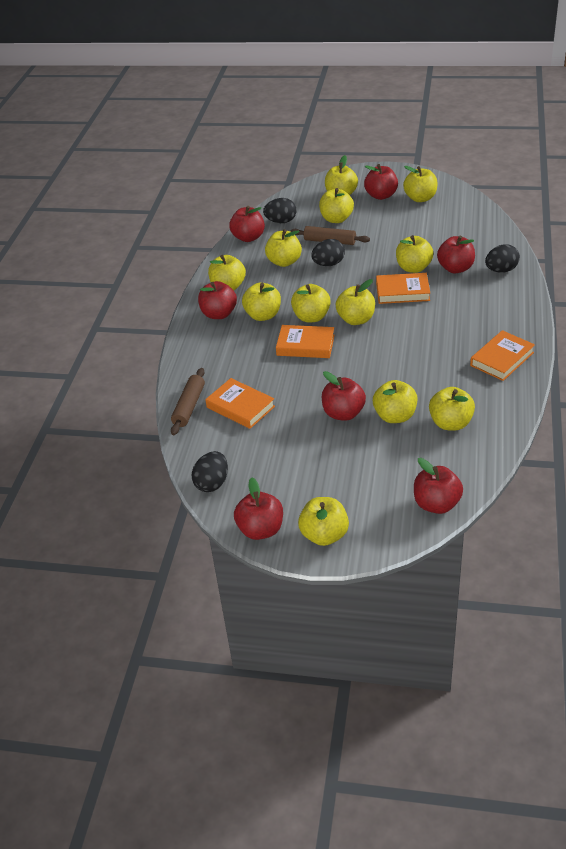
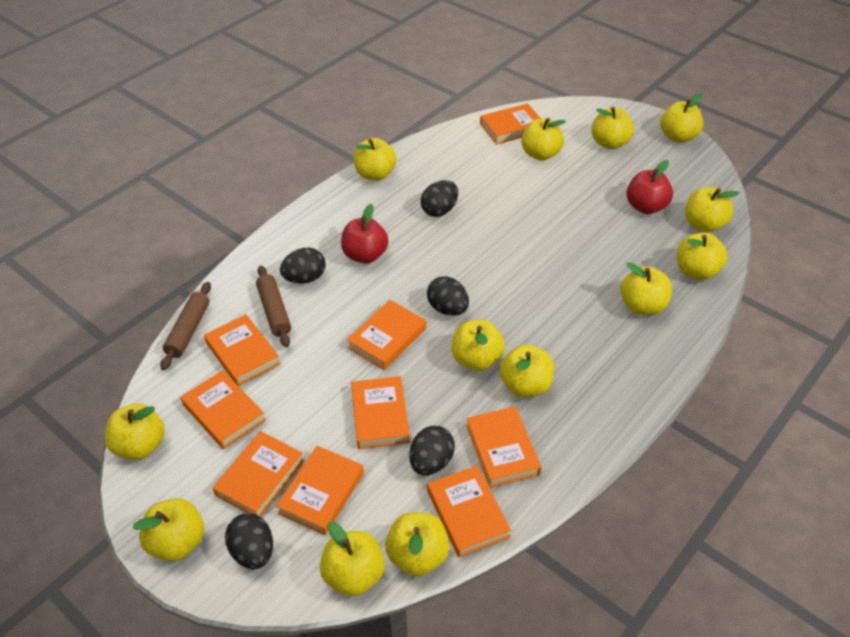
black egg: [192,451,228,492] [263,198,296,223] [311,239,345,266] [485,244,520,273] = 4 -> [225,513,273,569] [280,248,326,283] [409,426,455,475] [421,180,458,217] [427,276,469,316] = 5
orange book: [205,378,275,429] [276,325,335,358] [376,273,430,304] [470,330,535,381] = 4 -> [181,370,266,449] [204,314,280,386] [213,431,304,517] [276,446,364,535] [347,300,426,370] [351,376,410,449] [427,465,511,557] [466,407,542,487] [480,103,541,145] = 9
red apple: [198,281,237,319] [229,206,265,242] [234,478,283,540] [322,371,366,421] [364,164,398,200] [414,458,463,514] [437,235,475,273] = 7 -> [341,204,389,264] [627,160,673,214] = 2
yellow apple: [208,255,246,290] [242,283,281,321] [265,229,302,267] [291,284,331,322] [298,497,349,546] [319,188,354,223] [325,155,358,195] [336,279,375,325] [373,380,417,423] [396,235,434,273] [403,166,438,202] [429,387,475,431] = 12 -> [105,404,165,460] [133,498,204,561] [320,522,385,596] [353,138,396,181] [385,512,449,576] [452,320,505,371] [499,345,554,397] [521,118,566,161] [591,107,634,149] [620,262,672,315] [660,93,703,143] [677,233,727,280] [685,187,739,232] = 13

